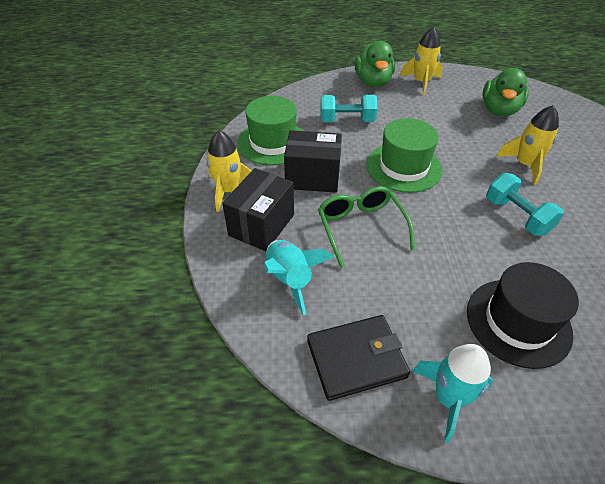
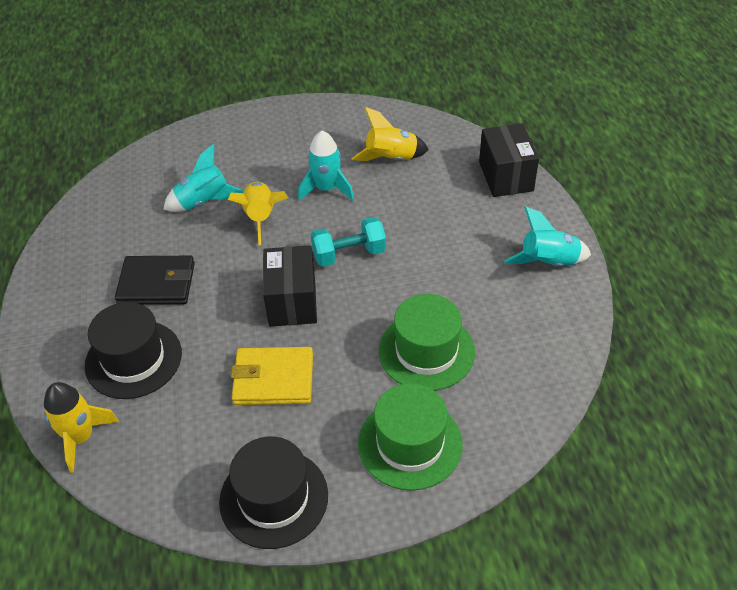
black hat: [467,262,579,369] = 1 -> [85,302,182,399] [219,436,328,549] = 2
green duck: [354,41,395,87] [482,68,529,116] = 2 -> none = 0
green glasses: [318,186,415,268] = 1 -> none = 0
turquoise dumbbell: [320,95,377,122] [486,173,564,236] = 2 -> [311,217,386,267] = 1
turquoise rocket: [263,240,334,315] [412,344,493,443] = 2 -> [163,144,244,212] [298,131,354,201] [504,207,591,267] = 3
yellow wallet: none = 0 -> [231,347,313,405] = 1

